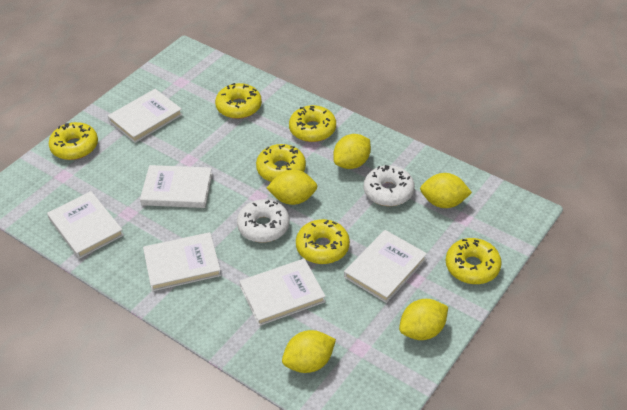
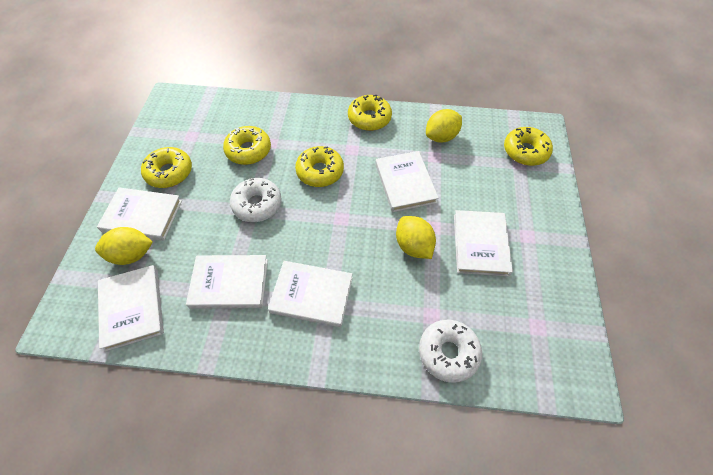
yellow donut: [49,122,98,160] [215,83,262,119] [256,144,306,182] [289,105,336,142] [296,219,350,264] [446,238,502,284] = 6 -> [141,147,192,188] [223,126,271,165] [295,146,344,187] [348,95,392,131] [504,127,553,166] = 5
yellow lemon: [267,169,318,205] [282,330,336,373] [333,134,371,169] [399,299,448,340] [420,173,472,208] = 5 -> [95,227,153,265] [396,216,436,259] [426,109,462,142] = 3

